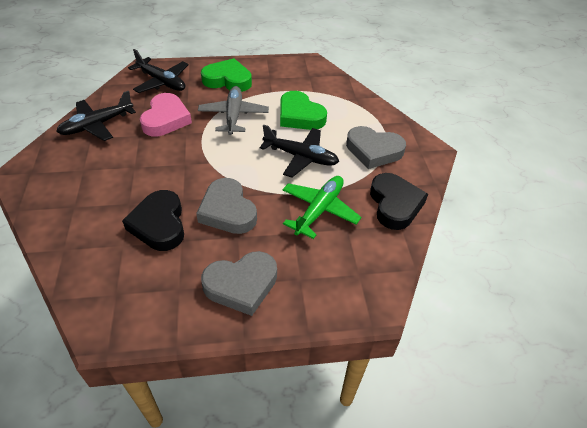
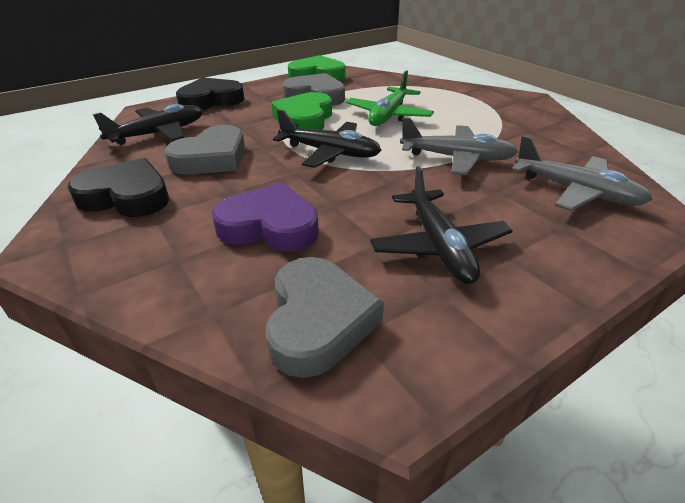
grey plane: [198,86,269,135] = 1 -> [400,117,518,175] [512,135,652,211] = 2
pink heart: [140,93,192,136] = 1 -> none = 0
purple heart: none = 0 -> [211,183,319,252] = 1

